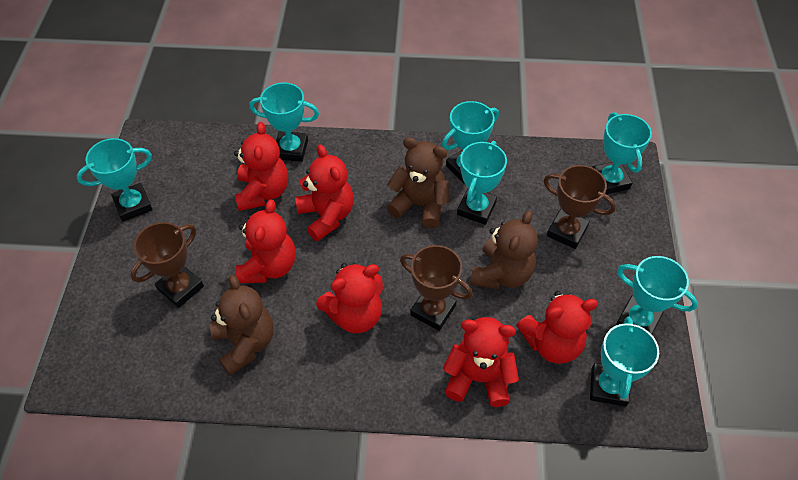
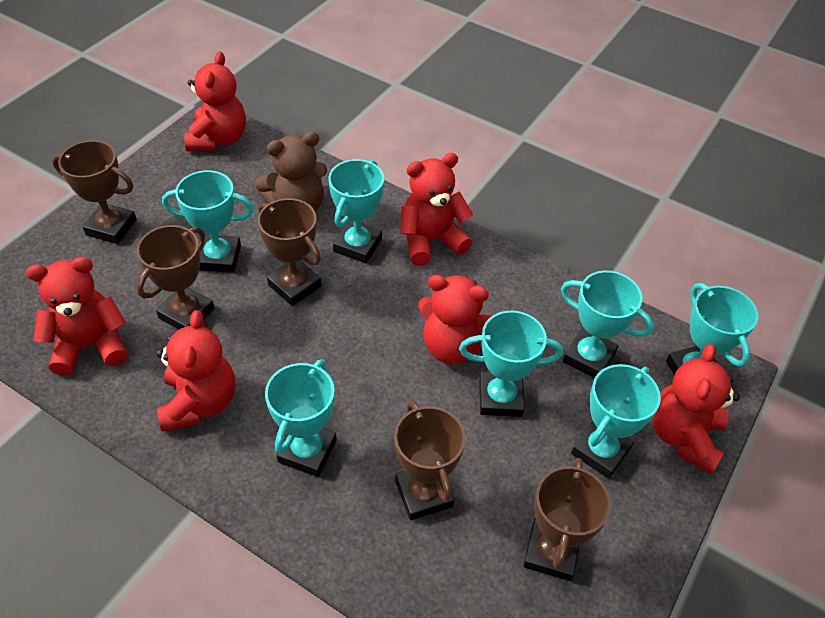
brown teddy bear: [210,275,274,375] [387,137,449,228] [470,211,538,290] = 3 -> [255,131,327,213] = 1
brown trophy: [130,222,204,308] [400,245,473,331] [543,165,616,249] = 3 -> [52,140,137,244] [137,225,215,330] [258,198,322,306] [394,400,465,520] [523,458,611,581] = 5

